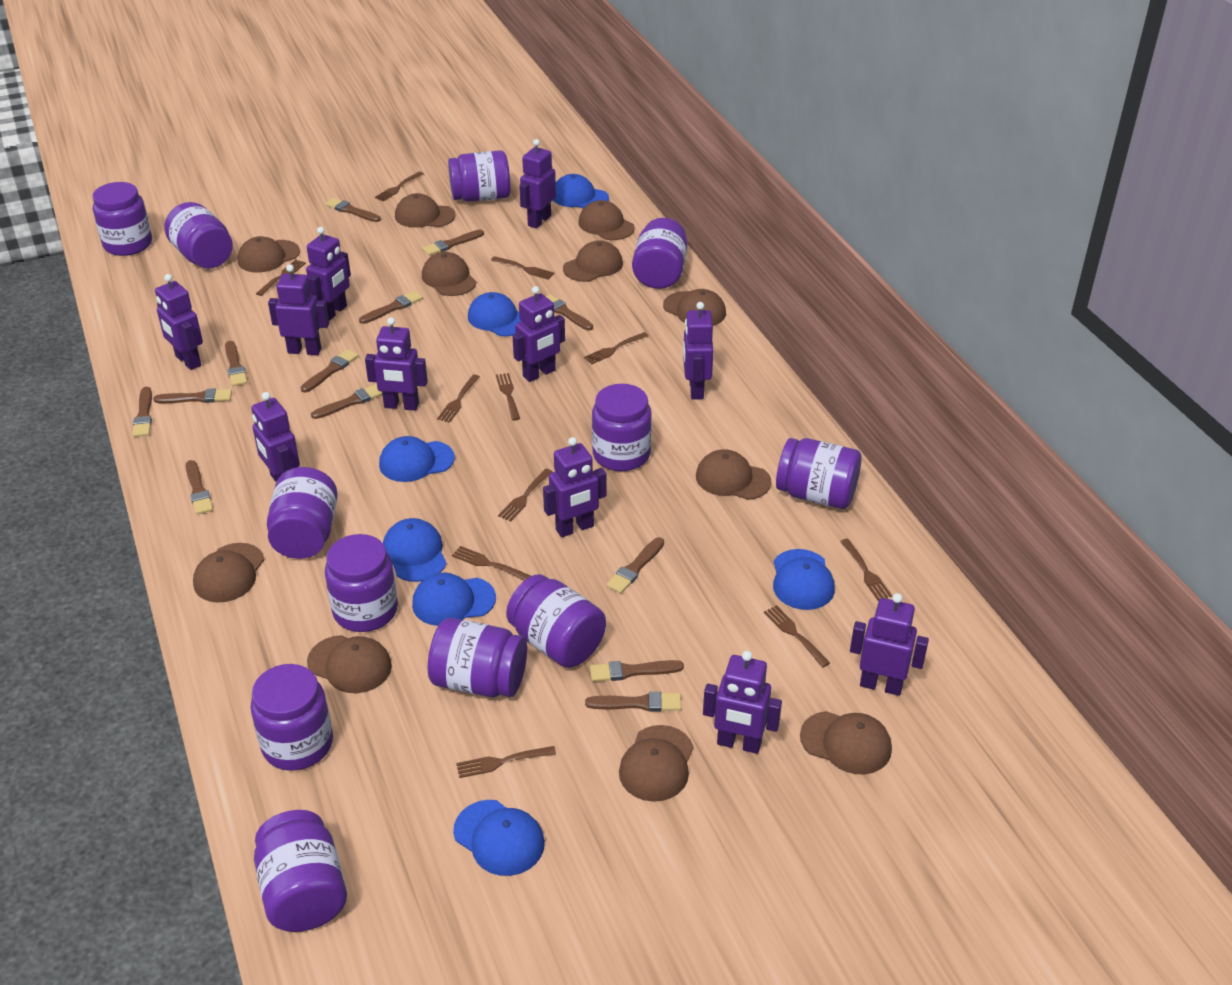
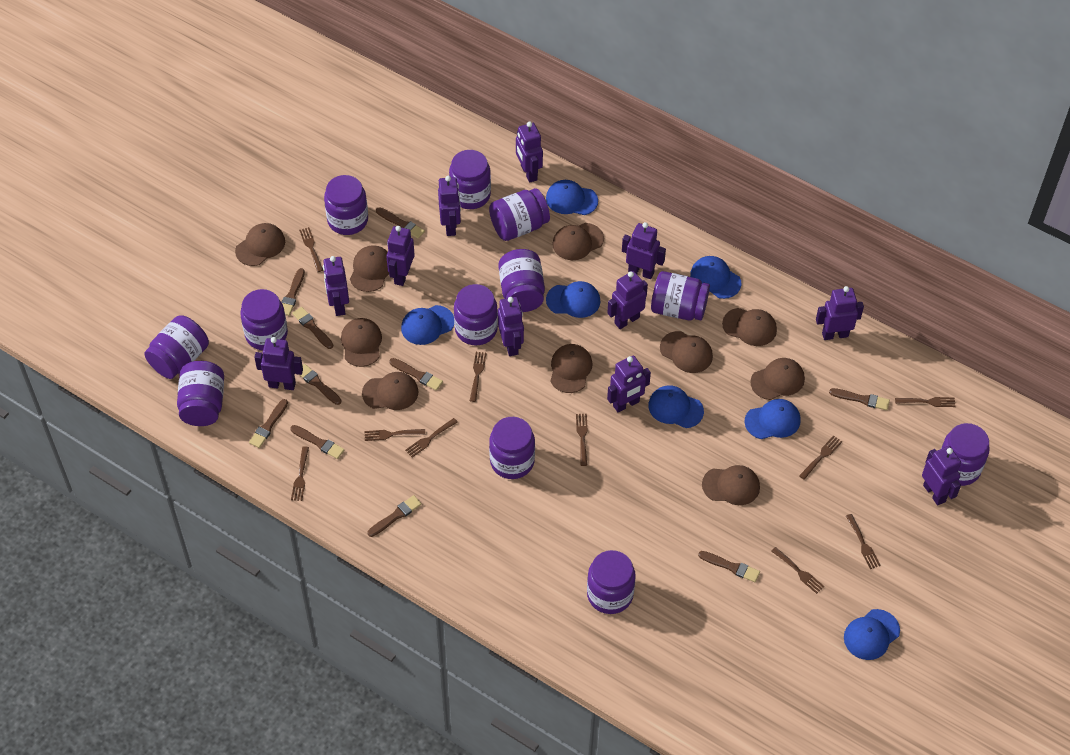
brown brush: [132,387,152,437] [153,388,232,403] [186,460,213,515] [225,341,247,386] [301,349,359,392] [311,384,382,419] [325,198,381,222] [359,291,423,324] [422,230,484,256] [545,294,593,331] [585,692,681,712] [590,660,684,682] [606,537,664,594] = 13 -> [249,399,288,448] [282,268,305,316] [290,425,344,459] [292,307,333,349] [300,364,341,405] [367,495,422,537] [376,207,425,239] [389,358,443,391] [698,551,760,582] [829,388,890,410] = 10
brown cap: [193,543,264,603] [238,236,300,272] [307,635,392,693] [395,193,456,228] [422,252,477,296] [563,240,623,282] [579,200,635,240] [619,725,694,802] [663,289,726,326] [696,449,772,500] [800,711,892,774] = 11 -> [235,223,285,266] [341,318,382,367] [350,245,389,292] [362,372,418,410] [550,344,592,393] [552,223,604,260] [660,331,713,373] [702,465,760,505] [722,308,777,346] [750,358,805,400] = 10
brown fork: [256,260,306,296] [375,171,424,201] [437,375,480,423] [452,546,531,580] [456,746,556,778] [491,256,555,280] [496,373,520,421] [498,469,553,522] [584,332,648,364] [764,605,830,667] [840,539,892,601] = 11 -> [291,446,309,501] [299,227,323,272] [364,429,425,441] [405,418,458,457] [470,352,487,402] [576,414,588,466] [771,547,824,594] [799,435,842,480] [846,514,881,569] [895,397,956,407] = 10

